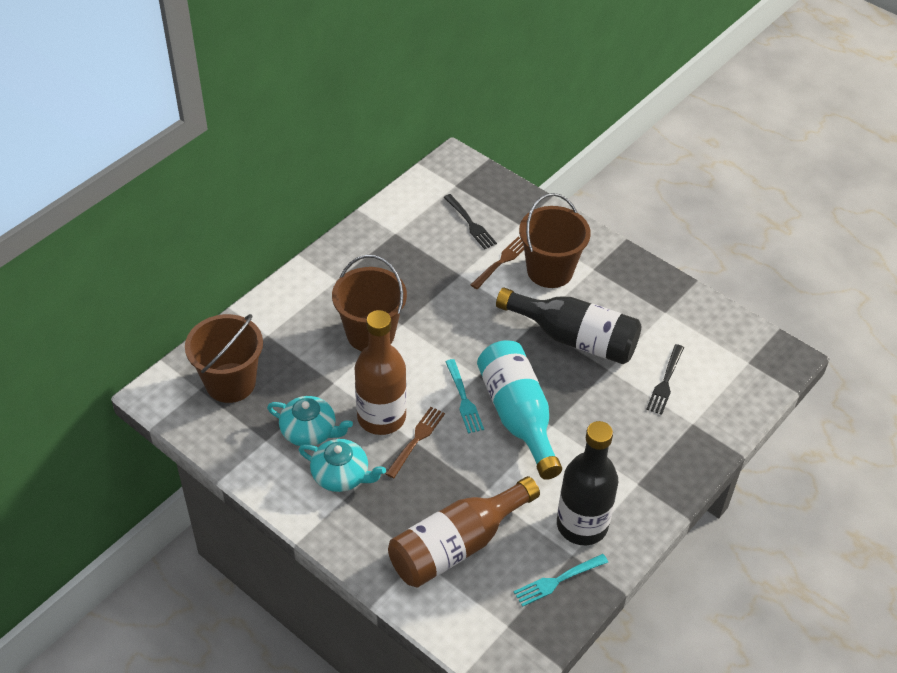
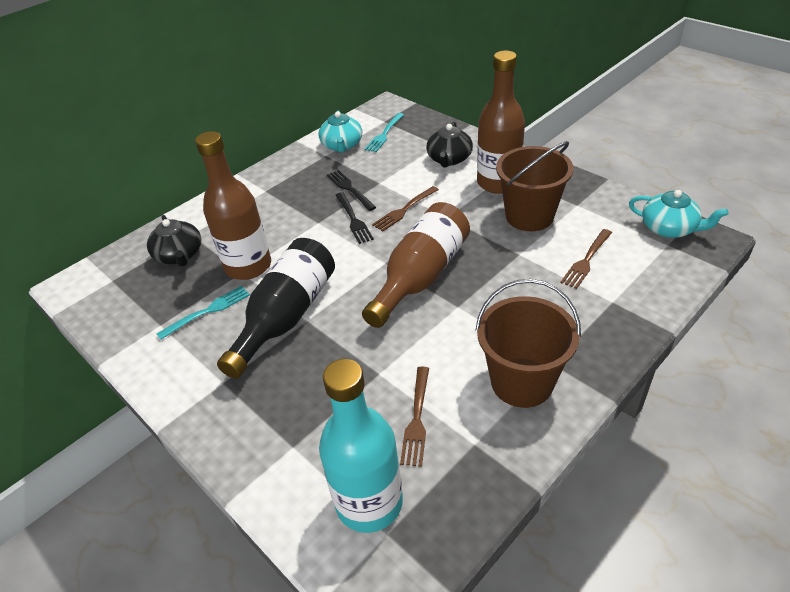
black bottle: [496,288,642,364] [557,421,618,545] = 2 -> [217,238,335,379] = 1
black teapot: none = 0 -> [147,215,201,267] [426,122,473,168] = 2
brown bottle: [355,310,407,435] [388,476,540,588] = 2 -> [195,131,271,280] [362,202,470,328] [477,51,525,194] = 3
brown bucket: [185,314,263,403] [332,255,407,351] [519,193,591,288] = 3 -> [475,279,581,408] [496,141,573,231] = 2
brown fork: [386,407,445,478] [471,237,524,289] = 2 -> [372,186,439,232] [400,366,429,467] [560,229,612,289] = 3

